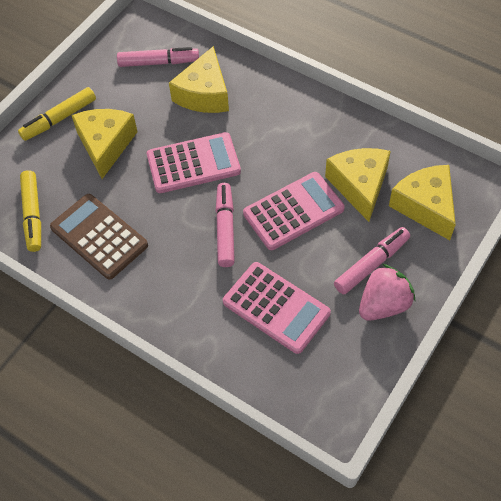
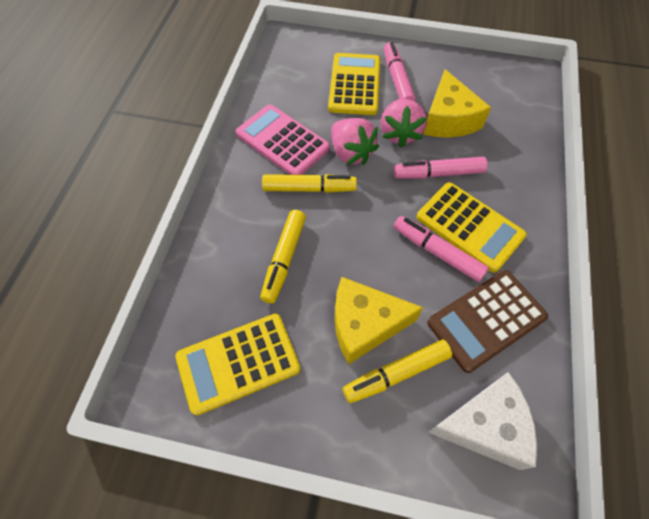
pink calculator: [147,132,241,193] [223,262,331,354] [243,172,345,250] = 3 -> [236,104,330,175] = 1
pink strawberry: [359,264,415,321] = 1 -> [331,118,379,165] [381,98,427,148] = 2
white cheese: none = 0 -> [428,372,538,470] = 1
yellow calculator: none = 0 -> [175,314,300,415] [328,53,380,115] [416,182,527,273] = 3
yellow cheese: [71,109,138,179] [169,46,229,113] [325,148,391,222] [389,165,456,240] = 4 -> [335,277,423,364] [423,69,491,138] = 2
yellow marker: [18,87,96,141] [20,170,41,252] = 2 -> [260,210,306,304] [262,174,357,193] [343,340,452,403] = 3

